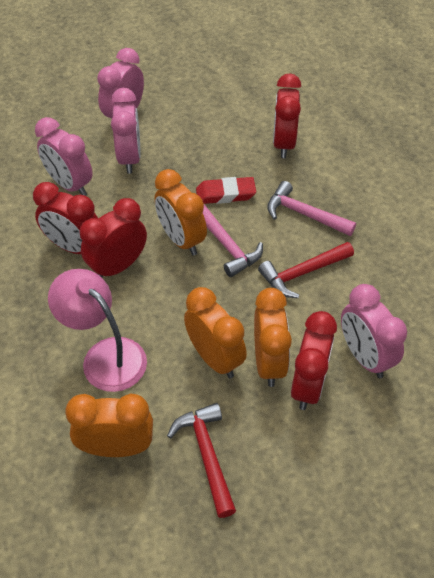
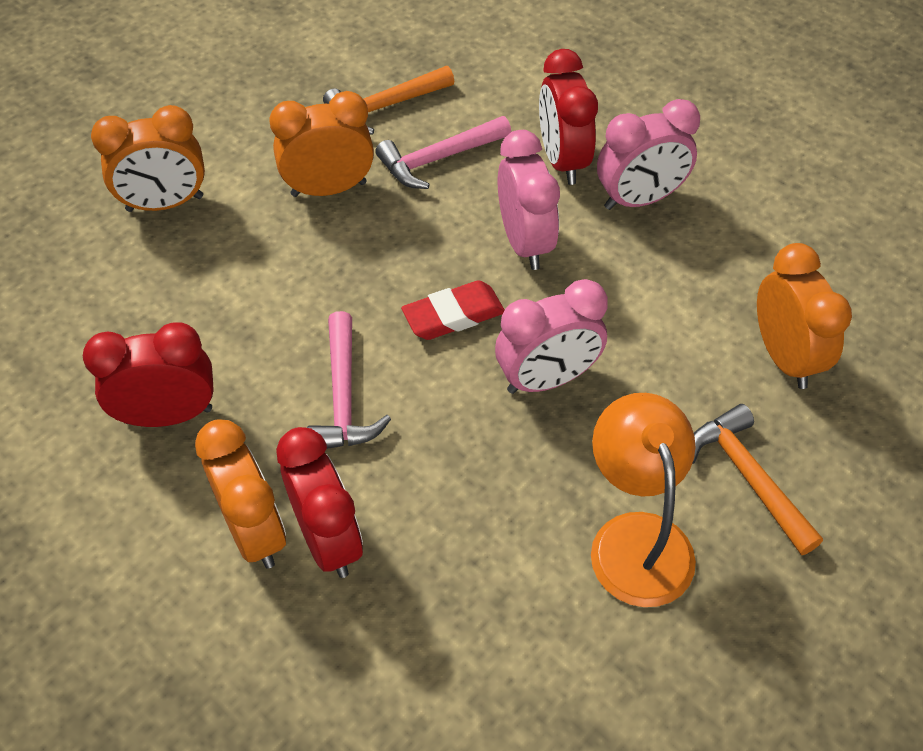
orange hammer: none = 0 -> [323,66,455,135] [692,404,823,555] = 2
orange lamp: none = 0 -> [591,393,696,607] = 1
pink clock: [35,117,93,196] [97,48,144,118] [111,88,140,174] [341,284,407,378] = 4 -> [495,279,608,394] [498,130,560,270] [597,99,700,210] = 3
pink lamp: [48,269,147,392] = 1 -> none = 0
red clock: [33,182,98,254] [80,198,147,278] [273,73,301,158] [291,311,337,410] = 4 -> [83,322,214,427] [276,427,363,578] [539,49,598,185] = 3
red hammer: [167,403,236,518] [258,242,354,298] = 2 -> none = 0

